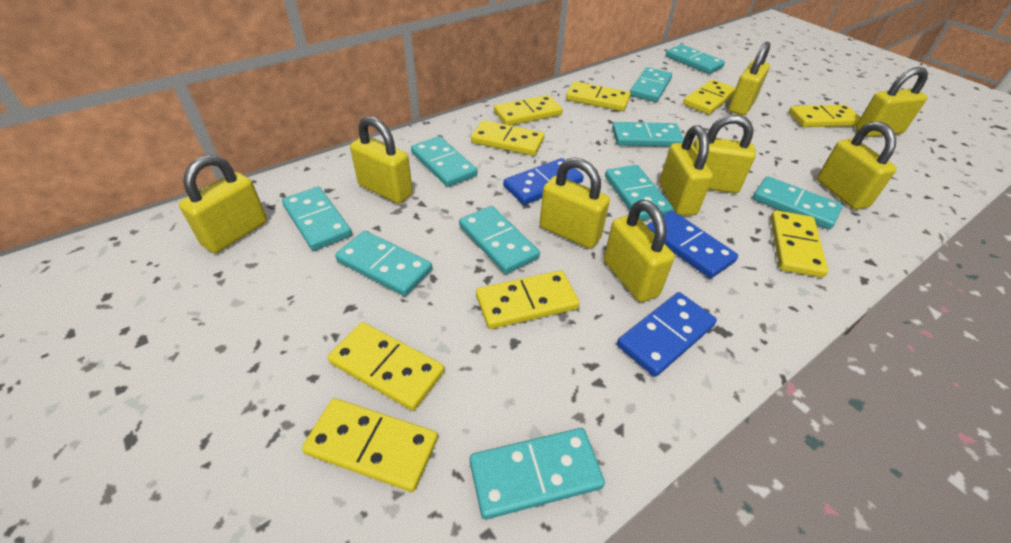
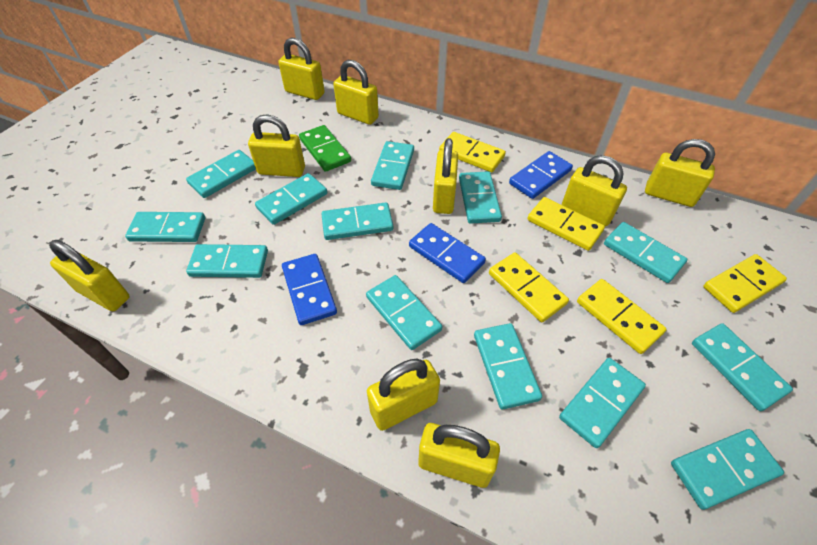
green domino: none = 0 -> [299,125,351,172] = 1
turquoise domino: [282,187,352,251] [335,231,432,296] [411,136,477,187] [459,206,540,274] [470,428,605,519] [605,165,673,221] [612,122,684,147] [630,67,672,102] [666,44,725,74] [753,176,843,230] = 10 -> [125,212,205,242] [186,150,256,198] [186,244,268,278] [255,173,327,225] [321,202,393,240] [366,275,442,350] [371,141,414,190] [459,171,502,224] [474,323,542,409] [559,358,646,448] [604,222,687,283] [671,429,784,510] [692,323,793,411] = 13
yellow domino: [302,398,438,492] [328,322,445,411] [471,120,544,156] [476,270,579,329] [494,95,563,125] [566,81,631,111] [683,80,736,114] [770,210,828,278] [789,105,861,127] = 9 -> [439,132,506,172] [489,252,569,322] [527,197,605,251] [577,279,667,354] [703,254,787,313] = 5

